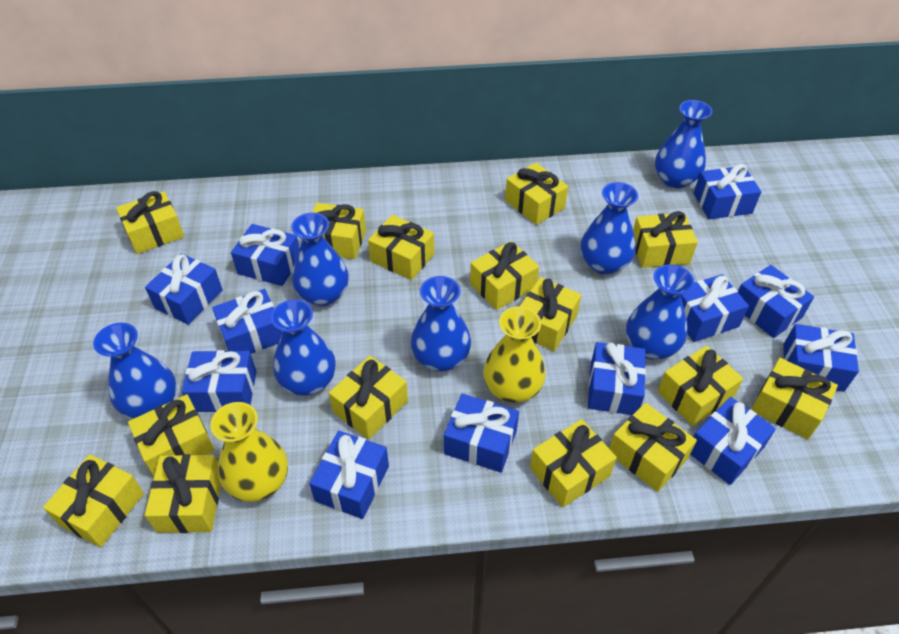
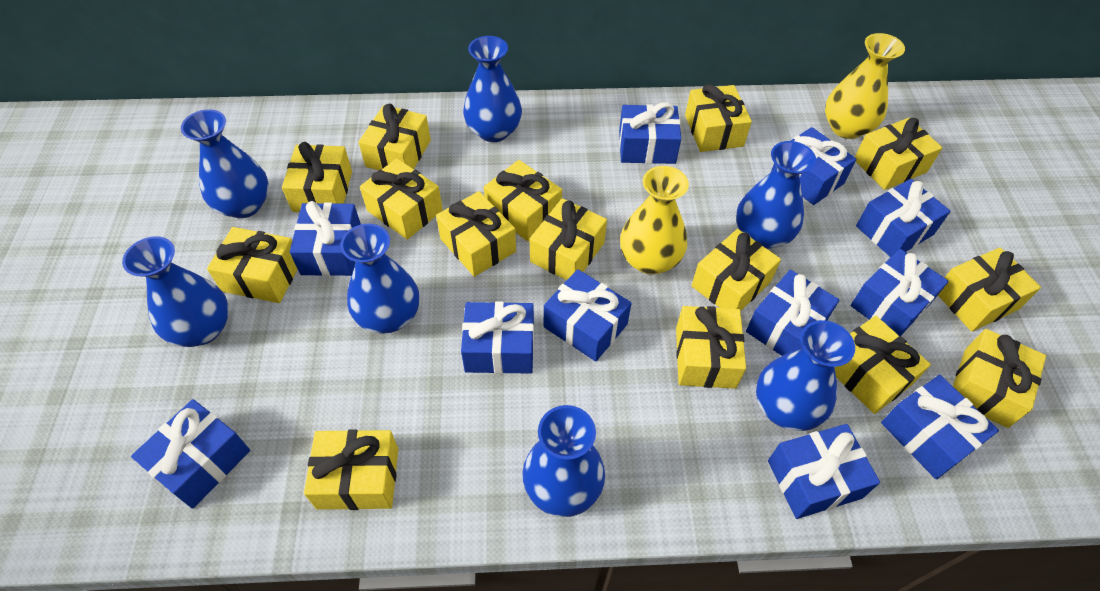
blue gift: [145,253,223,325] [182,350,257,412] [212,289,283,354] [231,224,300,286] [309,431,389,519] [444,394,519,473] [588,342,646,415] [680,274,749,342] [690,397,776,485] [694,164,761,219] [738,265,814,338] [783,324,859,392] = 12 -> [131,399,250,509] [290,201,361,276] [461,301,534,374] [544,269,632,362] [619,102,681,164] [746,270,839,356] [768,424,880,519] [771,127,857,205] [850,249,949,336] [856,179,951,257] [881,375,999,479] = 11

